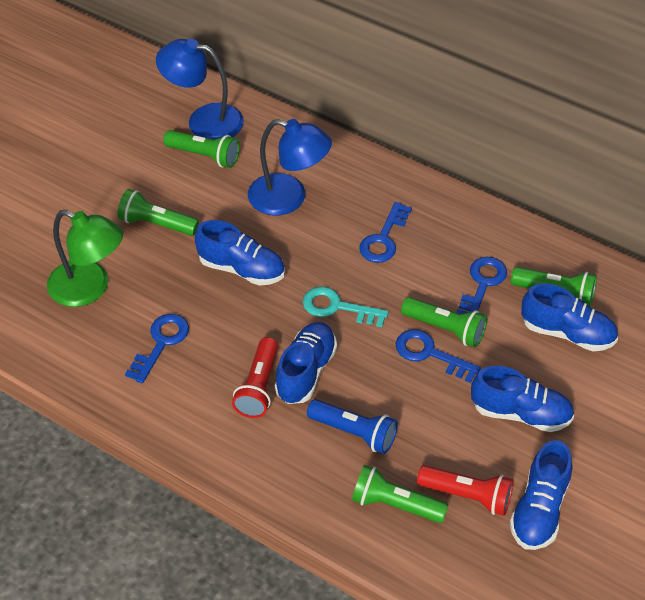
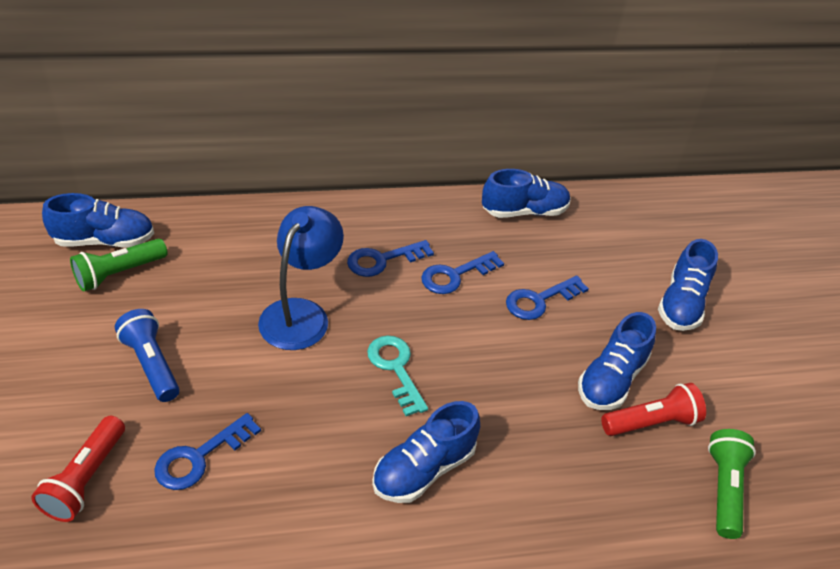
blue lamp: [156,39,244,140] [248,119,332,216] = 2 -> [258,206,344,350] = 1
green flashlight: [117,189,199,236] [163,130,240,168] [352,465,448,523] [401,297,487,347] [511,267,597,307] = 5 -> [70,239,168,292] [708,429,756,539] = 2
green lamp: [47,210,123,307] = 1 -> none = 0

